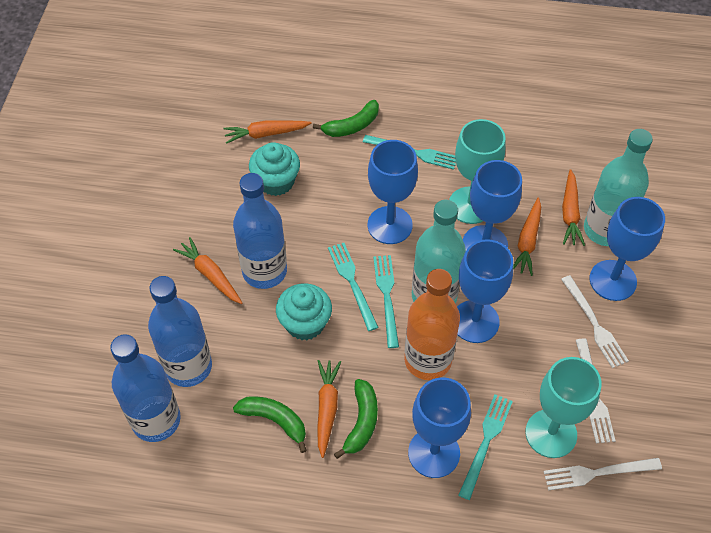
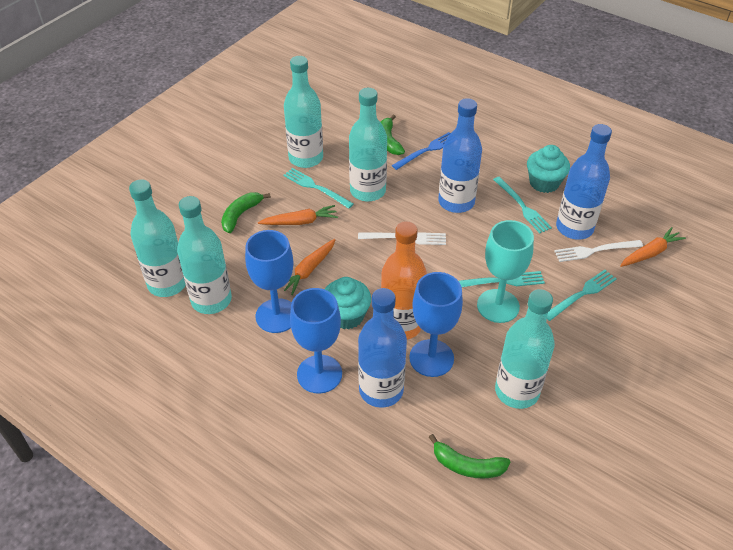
blue fork: none = 0 -> [392,132,450,170] = 1
blue goblet: [368,140,418,244] [408,378,471,478] [457,239,513,343] [463,160,522,250] [590,197,665,301] = 5 -> [245,230,293,333] [290,288,342,394] [409,272,463,377] = 3
orange carrot: [173,237,242,304] [223,120,312,144] [317,360,341,458] [513,198,541,276] [562,169,585,246] = 5 -> [258,205,338,225] [284,239,336,295] [620,227,686,267] = 3
turquoise bottle: [412,200,466,304] [584,129,653,246] = 2 -> [129,179,186,297] [177,196,232,314] [284,56,323,168] [349,88,387,202] [495,289,555,409] = 5
turquoise goblet: [449,119,506,224] [526,357,602,458] = 2 -> [477,220,534,323] = 1
white fork: [543,458,662,491] [561,275,629,368] [576,338,616,443] = 3 -> [358,232,446,245] [554,240,643,262] = 2

